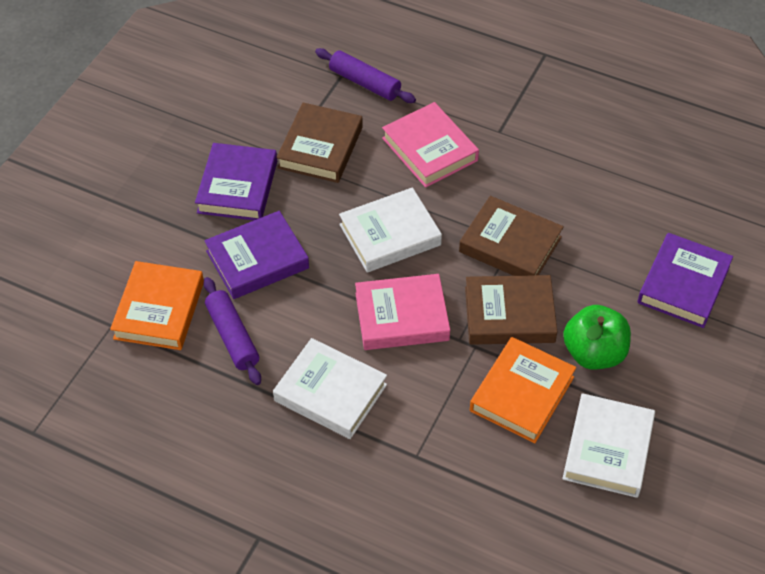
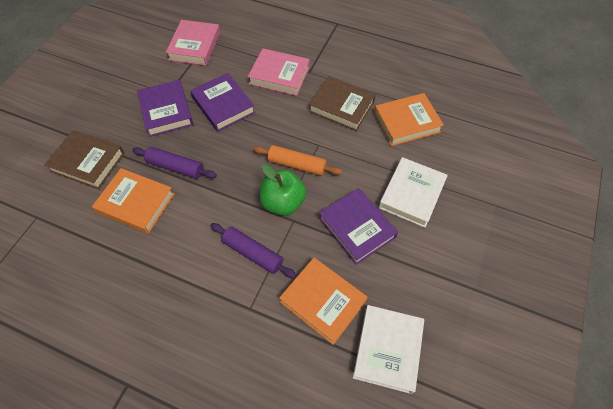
brown book: [276,103,363,183] [459,196,564,276] [465,275,557,345] = 3 -> [44,130,125,189] [309,76,376,131] = 2
orange book: [110,261,204,350] [470,337,576,443] = 2 -> [92,168,174,234] [279,258,368,345] [374,93,444,146] = 3
orange rolling pin: none = 0 -> [253,145,342,176] = 1
white book: [273,338,387,439] [339,187,442,273] [562,393,655,498] = 3 -> [353,305,424,394] [379,157,448,228] = 2

